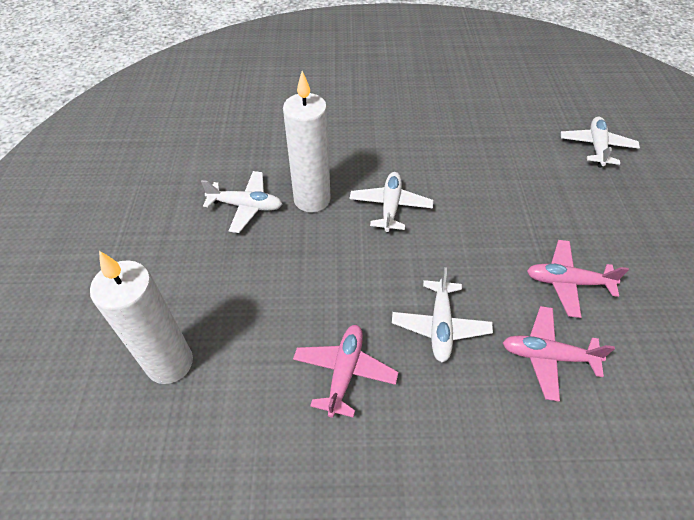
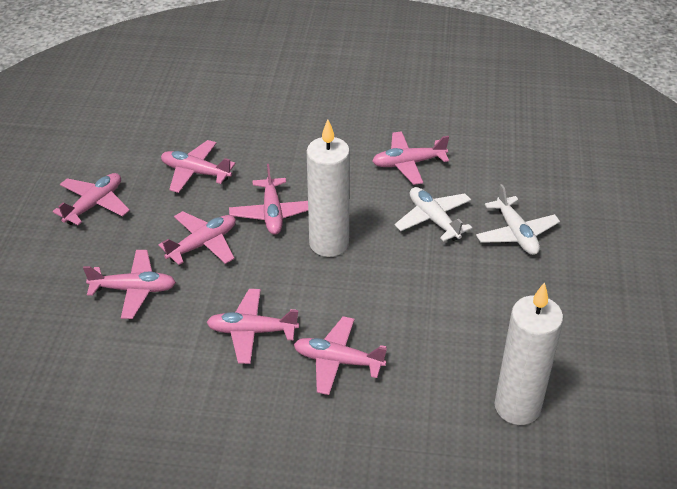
pink plane: [293,325,398,418] [503,306,615,402] [527,240,629,318] = 3 -> [53,173,130,225] [83,250,176,319] [158,211,236,265] [161,140,236,193] [206,289,299,364] [229,164,308,235] [294,316,387,395] [372,131,449,185] = 8
white plane: [201,171,282,233] [349,172,433,232] [392,267,493,362] [561,117,640,167] = 4 -> [395,187,472,242] [476,184,560,255] = 2

